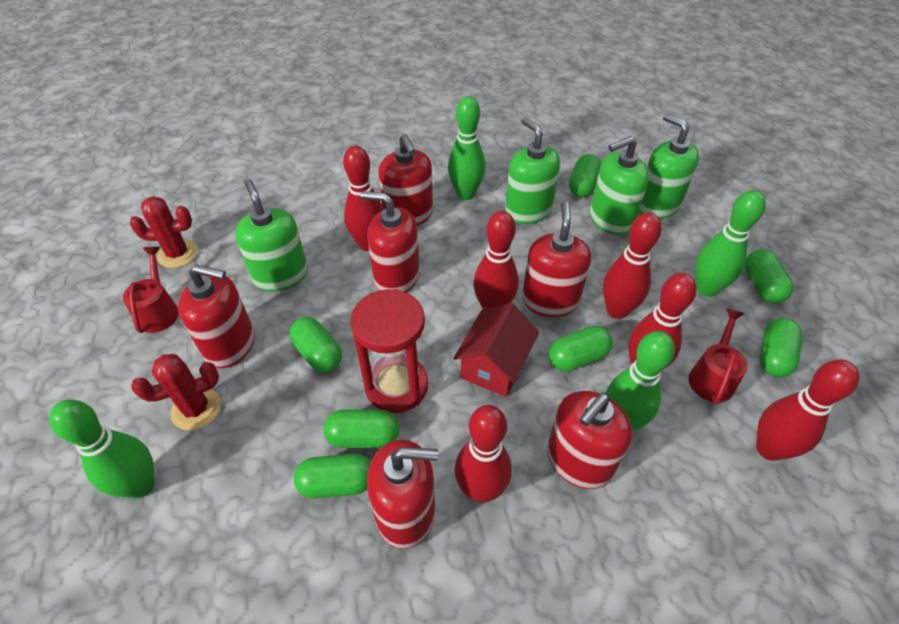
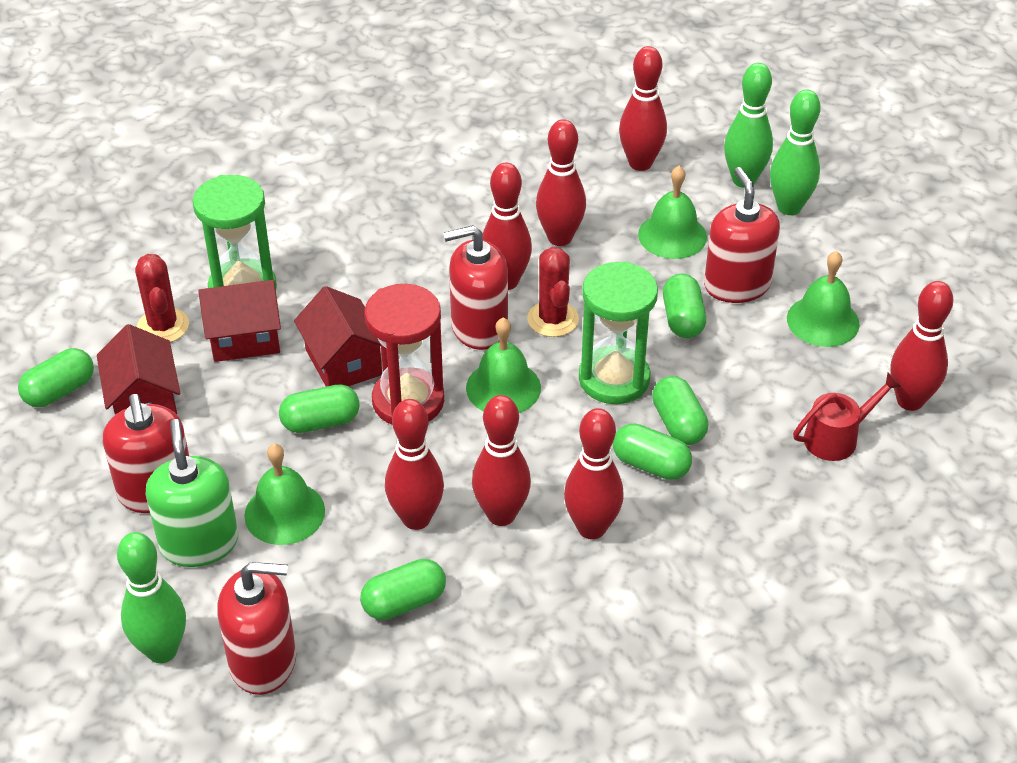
green bell: none = 0 -> [244,444,325,545] [466,317,541,413] [638,166,707,259] [787,251,860,347] = 4
green bowling pin: [49,400,155,498] [448,96,486,200] [606,331,675,431] [696,190,766,297] = 4 -> [117,532,186,663] [724,63,773,188] [770,89,820,215] = 3
green capsule: [289,317,342,372] [294,454,371,499] [323,409,400,448] [549,326,613,372] [569,154,601,197] [745,250,794,303] [760,318,803,377] = 7 -> [18,348,94,407] [279,385,360,433] [360,559,446,620] [613,423,692,480] [652,376,708,445] [663,274,706,338] = 6
green hourglass: none = 0 -> [193,175,277,290] [579,261,658,404] = 2
green soap dispenser: [235,179,308,292] [505,117,560,224] [590,136,649,235] [639,114,699,219] = 4 -> [146,419,238,567] = 1
red bowling pin: [343,146,384,251] [455,405,512,503] [473,211,519,310] [603,212,662,319] [628,273,697,369] [756,360,859,461] = 6 -> [385,399,444,530] [472,395,531,526] [483,163,532,290] [536,119,586,246] [564,408,624,539] [619,46,667,171] [890,281,953,411] = 7
red house: [454,303,539,397] = 1 -> [97,324,180,415] [198,280,281,362] [294,286,382,387] = 3
red soap dispenser: [178,265,255,368] [360,191,420,292] [367,439,438,549] [378,134,433,226] [522,201,591,317] [547,391,633,489] = 6 -> [103,394,189,513] [217,562,296,695] [443,225,508,350] [704,167,780,303] = 4
red watering can: [123,247,179,333] [689,309,748,404] = 2 -> [793,373,902,461] = 1

